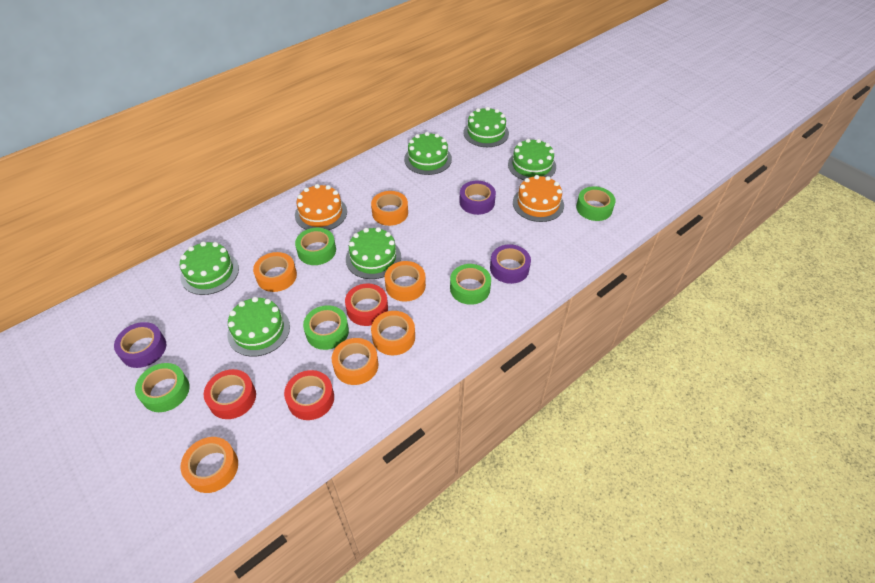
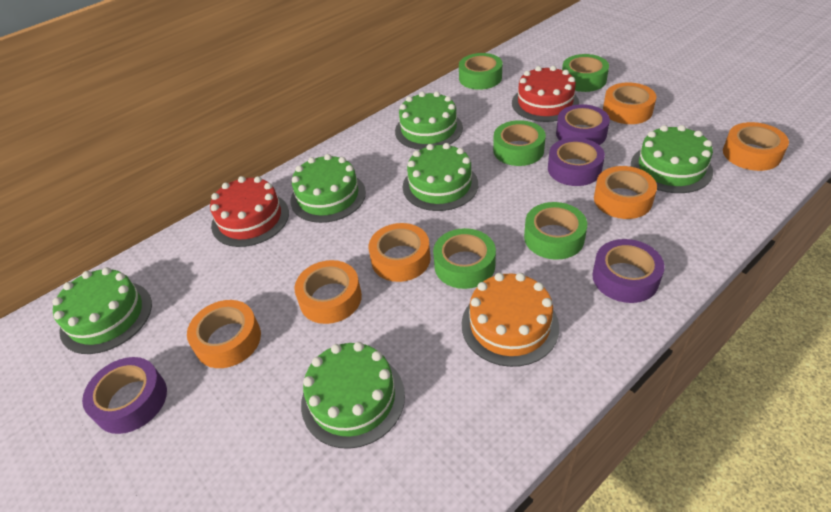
orange cake: [295,184,347,230] [513,175,564,222] = 2 -> [462,273,559,367] = 1
purple tape: [114,322,166,368] [459,181,496,215] [490,244,531,284] = 3 -> [82,357,167,434] [548,138,605,186] [556,104,610,145] [592,239,665,303] = 4
red cake: none = 0 -> [210,176,289,247] [512,66,579,122] = 2
red tape: [204,369,256,419] [284,370,334,420] [345,284,388,326] = 3 -> none = 0

